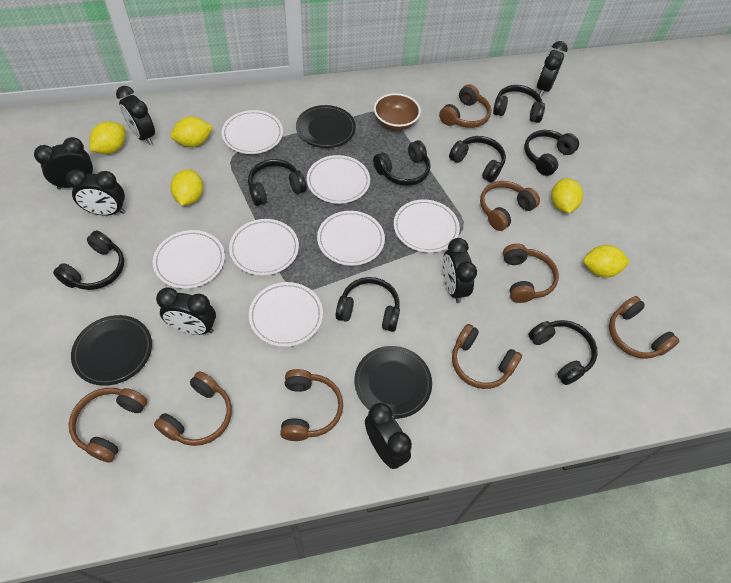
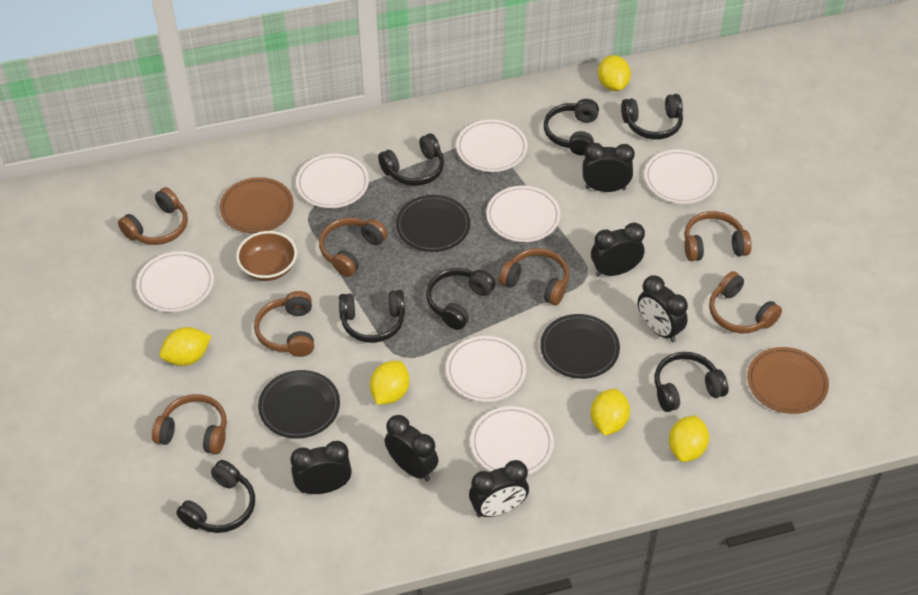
black clock: [34,137,93,189] [66,169,125,216] [116,86,155,145] [156,288,216,335] [365,403,412,469] [442,238,477,303] [537,41,568,97] = 7 -> [291,441,352,494] [385,415,438,481] [469,460,529,517] [583,143,635,192] [591,223,645,277] [638,275,688,342] = 6
black headphones: [53,230,124,290] [248,159,307,206] [336,277,400,332] [373,140,430,186] [449,136,506,183] [493,85,545,123] [524,130,579,176] [528,320,598,385] = 8 -> [176,460,255,533] [339,290,405,343] [378,133,444,186] [426,268,496,330] [544,99,599,155] [621,94,683,139] [655,352,729,412] = 7
brown headphones: [69,388,147,463] [154,371,232,446] [280,369,343,441] [439,84,491,128] [452,324,522,389] [480,181,540,231] [503,243,559,303] [609,296,679,359] = 8 -> [118,187,188,245] [152,394,227,455] [254,291,314,357] [319,217,387,277] [499,248,569,306] [684,211,751,261] [709,271,782,334] = 7
brown plate: none = 0 -> [220,177,294,233] [747,347,829,414] = 2

